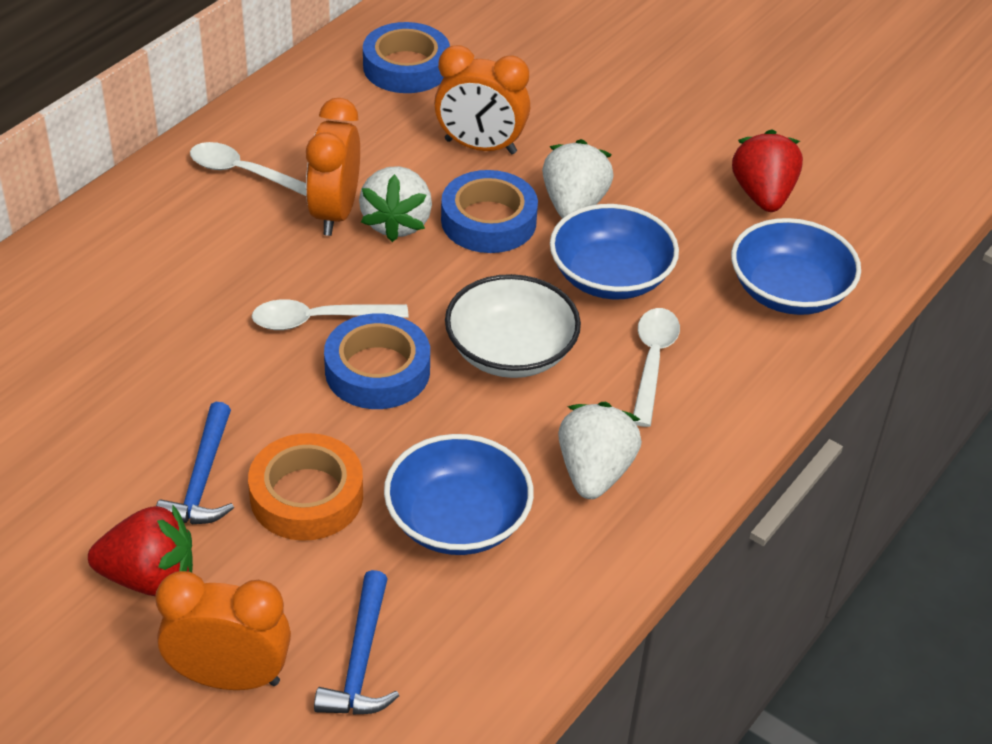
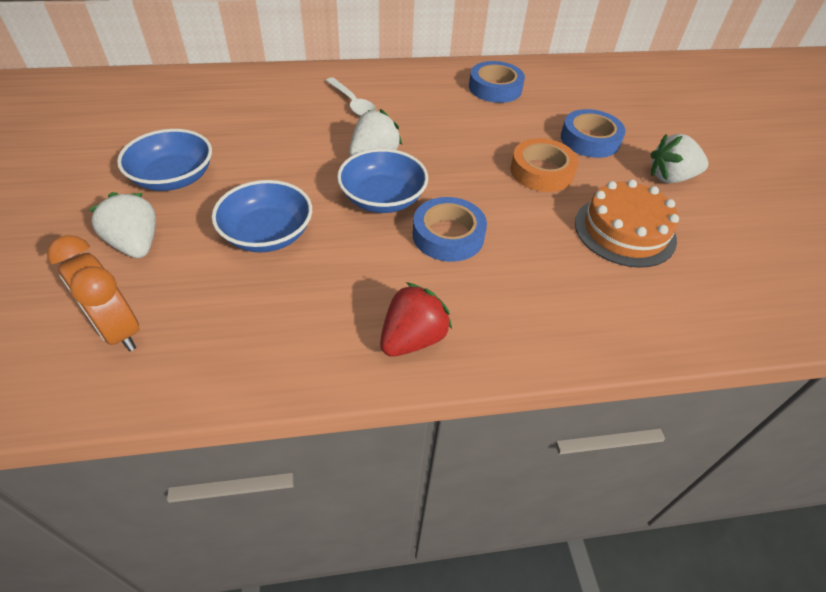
blue hammer: [156,402,234,524] [314,570,399,715] = 2 -> none = 0
orange cake: none = 0 -> [575,179,679,268] = 1
orange clock: [155,571,291,690] [306,98,360,236] [434,45,530,154] = 3 -> [47,235,140,351] = 1
red strawberry: [88,504,193,596] [732,129,803,212] = 2 -> [380,282,452,357] = 1
white bowl: [445,274,581,378] = 1 -> none = 0
white spoon: [190,142,306,196] [252,299,408,330] [633,308,680,427] = 3 -> [326,77,376,116] = 1

